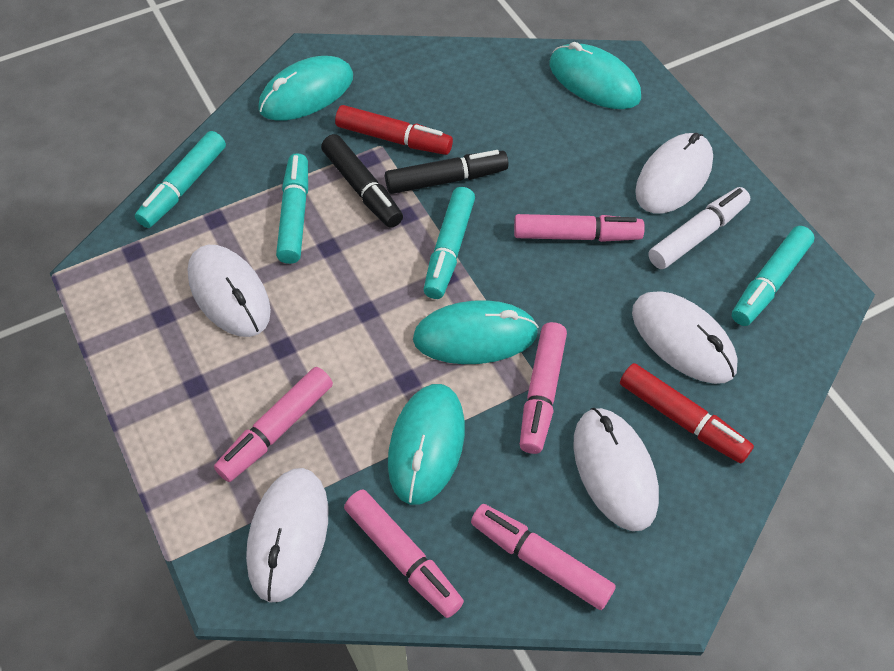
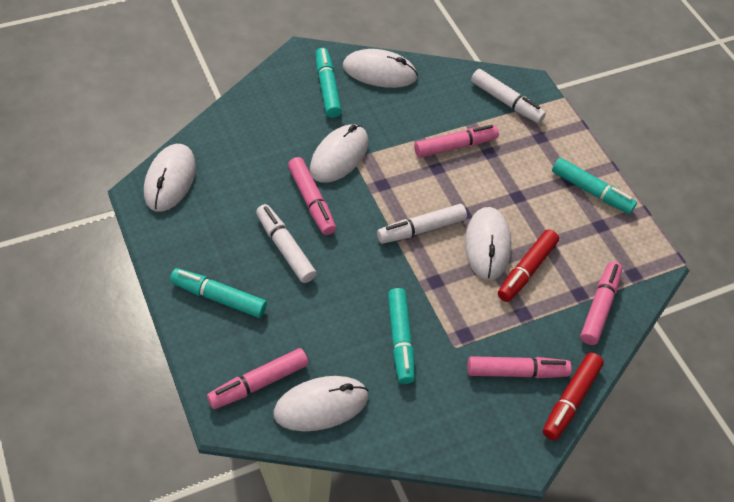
black marker: [321,134,403,228] [385,150,508,194] = 2 -> none = 0
turquoise mouse: [258,56,353,121] [388,384,465,505] [413,300,538,364] [550,42,641,109] = 4 -> none = 0
white marker: [648,187,750,269] = 1 -> [256,204,317,283] [377,204,467,244] [471,69,546,123] = 3

